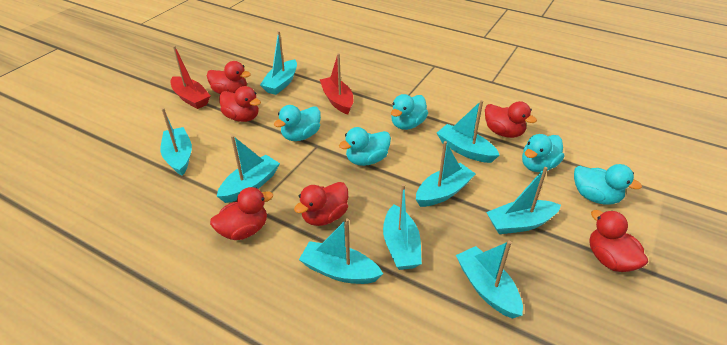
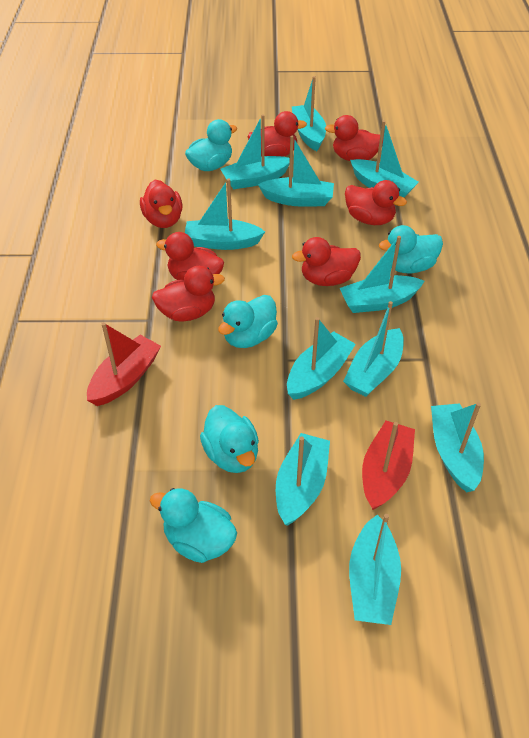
red duck: [207,61,251,94] [210,187,273,240] [219,86,261,122] [294,182,348,226] [485,101,537,138] [589,210,648,272] = 6 -> [140,180,183,228] [152,266,225,322] [156,232,224,280] [248,111,307,157] [292,237,361,286] [325,115,384,161] [345,180,407,225] = 7
turquoise boat: [160,108,192,176] [217,135,280,203] [260,31,297,95] [299,218,383,284] [383,184,422,270] [416,141,476,207] [437,100,500,163] [456,241,523,319] [486,167,561,234] = 9 -> [185,179,265,250] [220,115,290,189] [258,136,334,206] [276,433,330,526] [287,317,356,400] [292,76,326,151] [340,236,424,313] [343,301,404,397] [349,514,401,625] [350,120,419,198] [431,402,484,492] = 11

